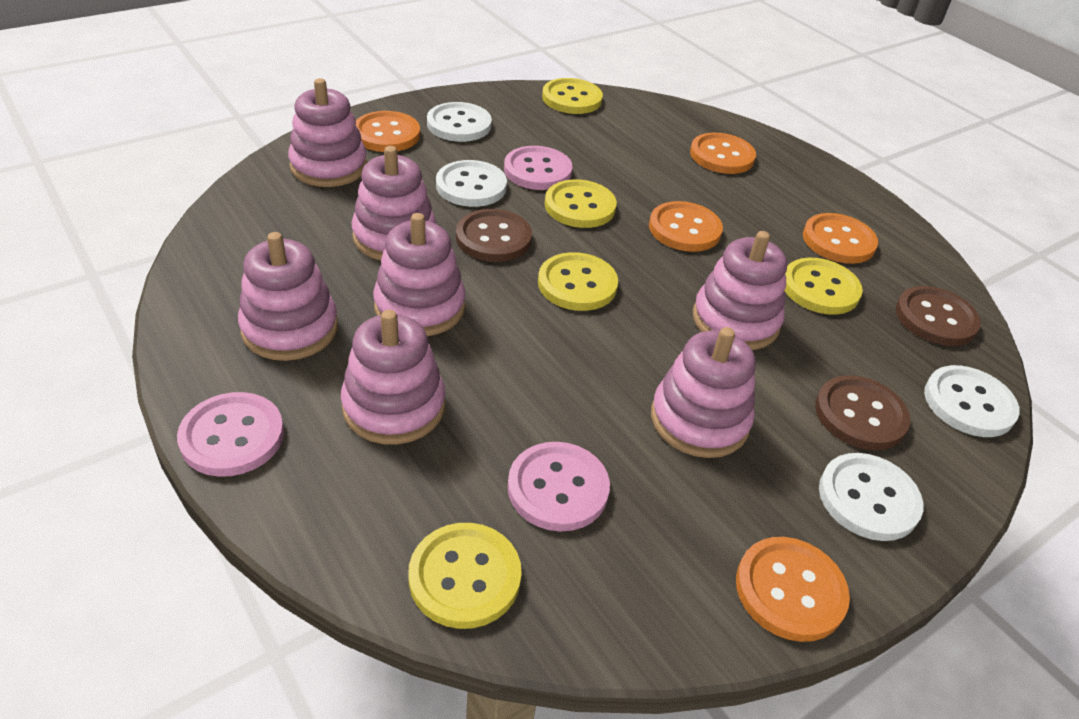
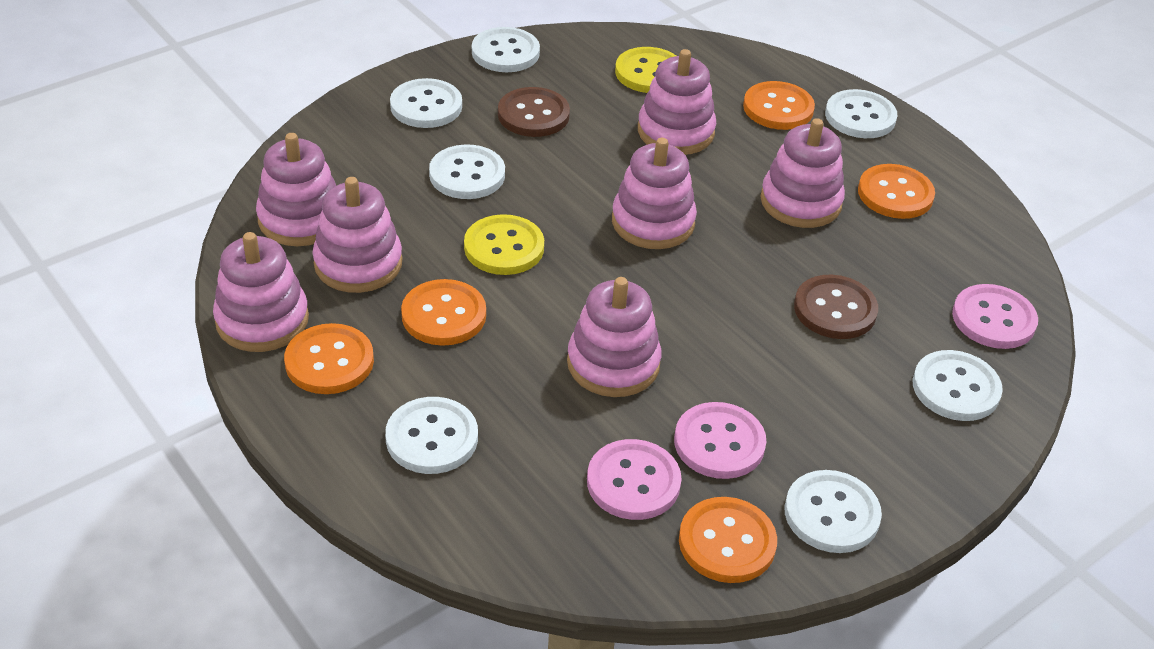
brown button: [456,209,532,262] [815,375,910,450] [896,286,981,346] = 3 -> [498,87,570,137] [794,275,878,339] = 2
white button: [427,102,492,142] [436,160,507,207] [819,453,923,541] [924,365,1020,437] = 4 -> [385,397,478,474] [390,78,462,128] [429,144,505,199] [472,27,540,72] [784,470,882,553] [825,89,897,138] [913,350,1003,421] = 7
yellow button: [408,523,522,629] [538,252,618,311] [542,78,603,114] [545,179,617,228] [785,258,863,315] = 5 -> [464,214,544,275] [615,47,676,93] = 2

